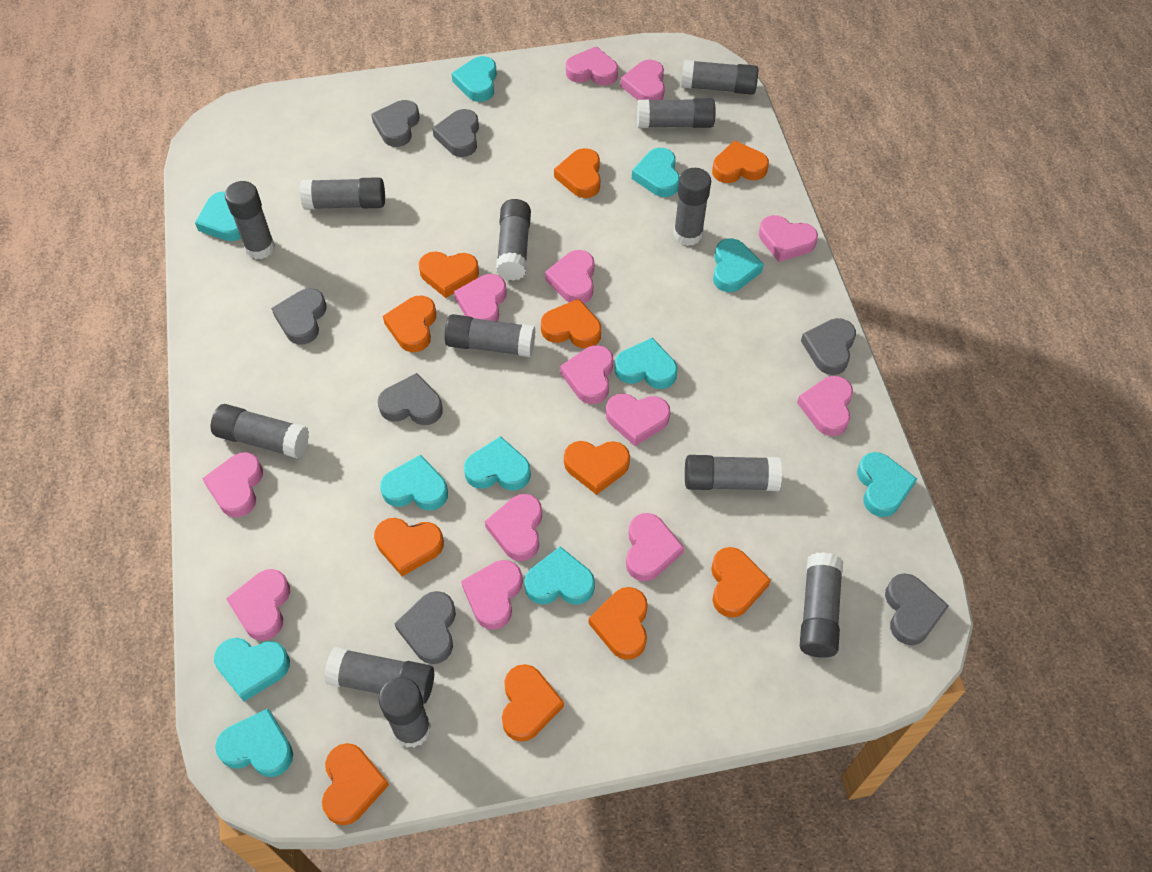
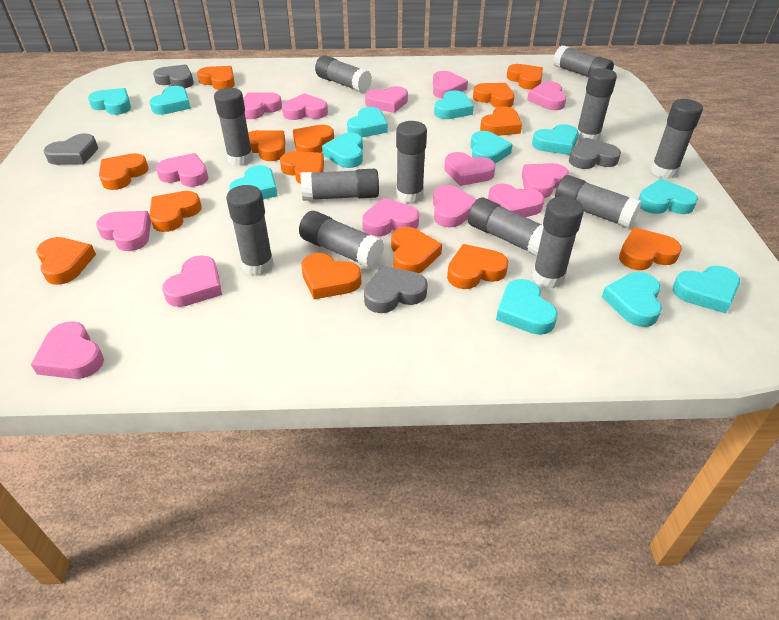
grey heart: [271,288,327,345] [371,100,420,147] [378,373,443,425] [394,591,456,664] [432,109,479,157] [801,318,856,375] [885,573,949,645] = 7 -> [43,133,98,165] [153,64,194,88] [364,265,428,313] [569,138,621,169] = 4
orange heart: [322,743,389,825] [374,518,444,576] [383,296,436,352] [419,251,479,298] [502,664,564,742] [541,299,601,348] [554,148,600,198] [564,441,630,495] [588,587,648,660] [711,547,771,618] [712,140,769,183] = 11 -> [36,237,96,285] [99,153,148,190] [149,191,202,232] [197,66,235,90] [248,130,285,161] [280,151,324,184] [293,125,334,153] [301,253,362,299] [391,227,442,274] [447,244,508,289] [473,83,515,108] [480,106,522,136] [507,64,543,90] [619,228,682,270] = 14
pink heart: [202,452,263,518] [226,569,290,641] [454,274,507,321] [461,560,523,630] [485,494,542,561] [545,250,595,304] [560,345,613,404] [566,46,618,86] [606,393,670,446] [620,60,665,100] [626,513,684,581] [759,215,818,262] [797,376,853,436] = 13 -> [31,321,104,379] [96,211,151,251] [156,153,208,187] [162,255,222,307] [243,92,282,119] [282,93,328,120] [362,198,419,237] [365,86,408,113] [433,71,468,98] [433,185,477,228] [444,152,496,186] [488,183,544,217] [522,163,569,198] [527,81,567,110] = 14
turquoise heart: [195,191,241,241] [214,638,290,702] [215,709,293,777] [380,455,448,511] [452,56,497,102] [464,436,531,491] [524,546,595,605] [615,338,677,389] [632,148,680,197] [713,238,764,292] [857,452,917,517] = 11 -> [88,88,131,115] [149,86,191,115] [229,165,278,199] [322,133,363,168] [347,107,388,137] [434,90,474,119] [470,131,513,164] [496,279,558,335] [532,124,579,155] [602,272,662,327] [638,179,698,214] [673,266,740,314] = 12

